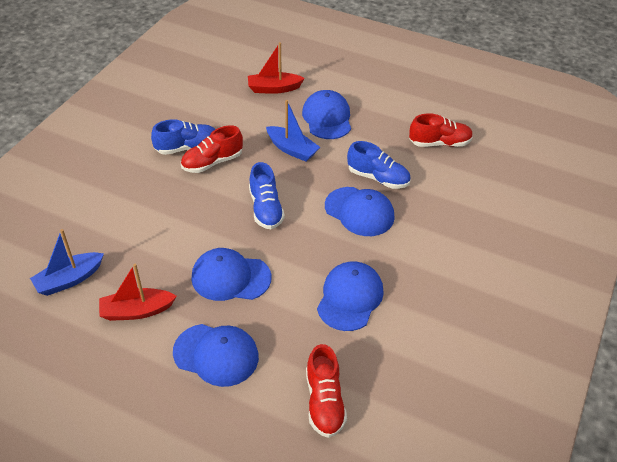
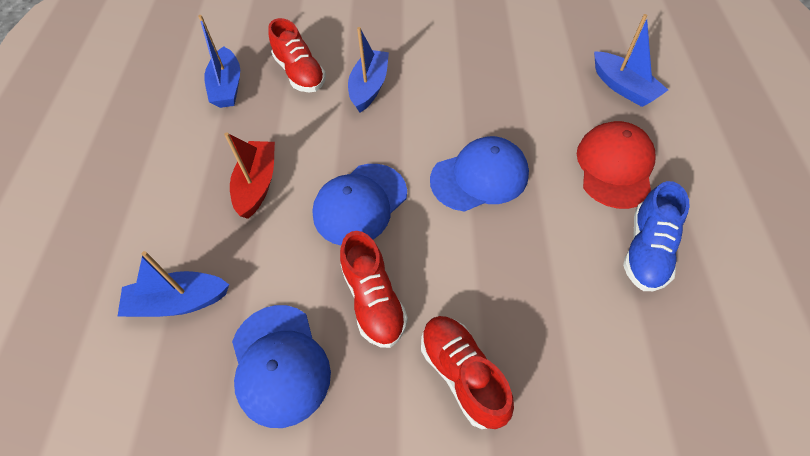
blue boat: [30,229,104,296] [266,100,320,162] = 2 -> [118,251,229,317] [198,15,240,108] [348,27,389,113] [594,14,668,107] = 4
blue cap: [173,324,259,387] [191,248,271,301] [302,90,351,139] [317,261,384,331] [325,187,395,236] = 5 -> [232,305,331,428] [312,164,407,245] [430,136,529,212] = 3
blue shoe: [151,119,215,155] [249,162,285,229] [347,141,411,189] = 3 -> [623,181,690,291] = 1
red boat: [99,263,177,321] [248,42,305,94] = 2 -> [224,132,275,219] = 1
red cap: none = 0 -> [577,121,656,209] = 1

